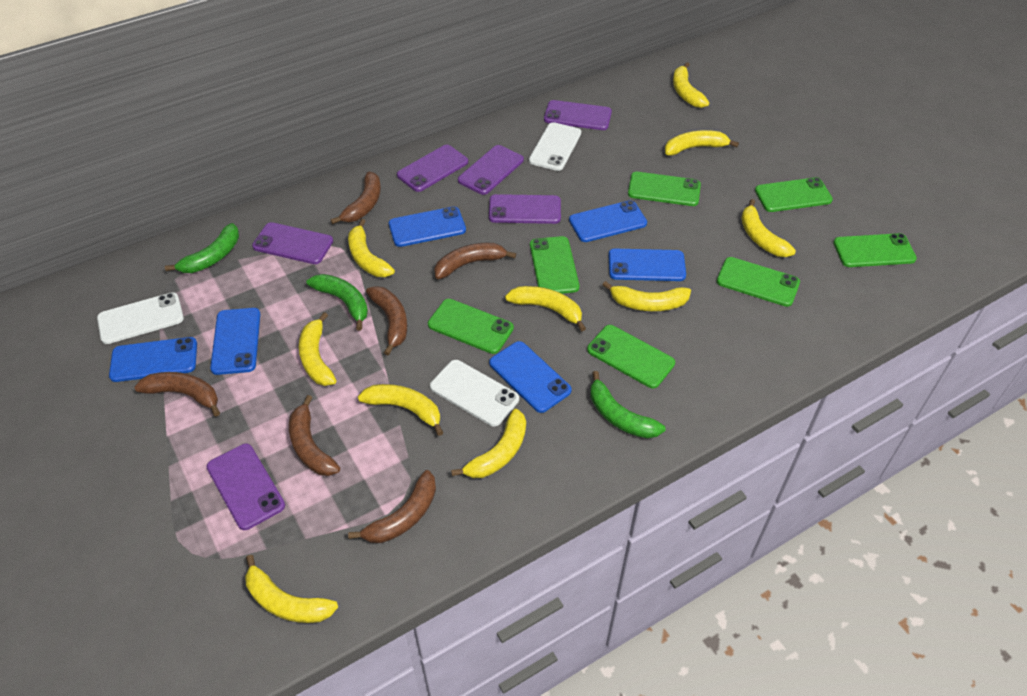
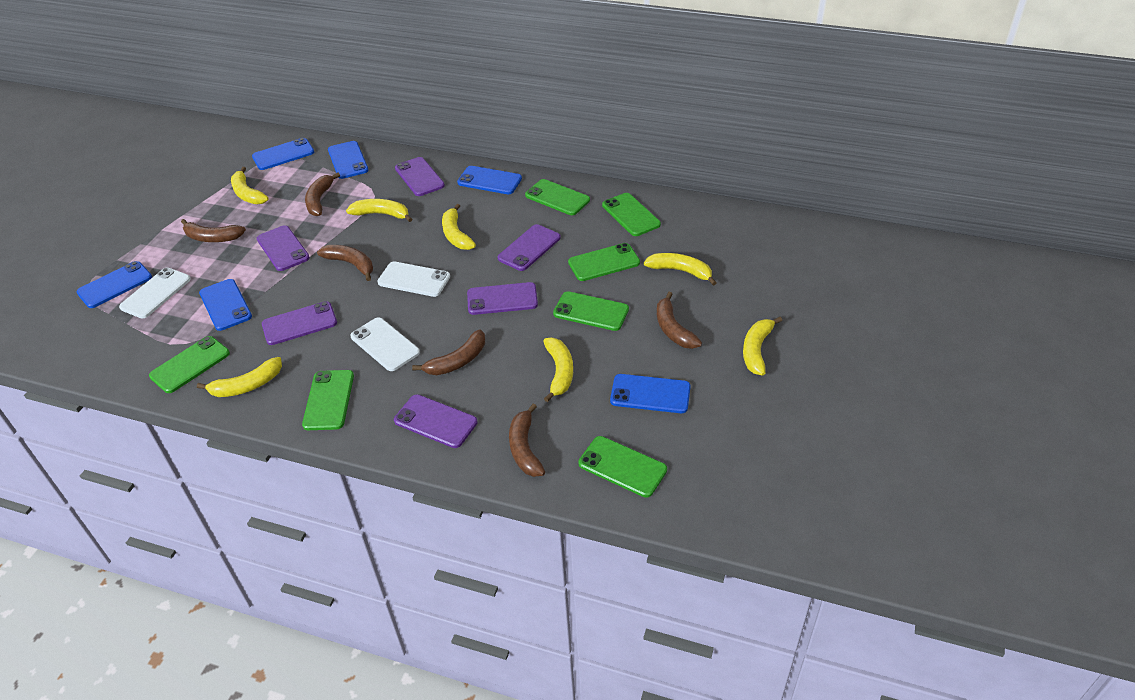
green banana: [165,223,239,273] [307,274,368,331] [590,371,665,438] = 3 -> none = 0
yellow banana: [245,555,338,623] [299,312,336,386] [348,219,395,277] [358,384,444,436] [451,409,526,478] [505,286,586,331] [603,281,691,311] [665,130,739,156] [673,62,709,108] [741,199,796,257] = 10 -> [197,357,282,397] [231,167,268,204] [346,199,412,222] [442,204,476,250] [543,338,573,402] [644,253,717,286] [743,317,782,376] = 7

